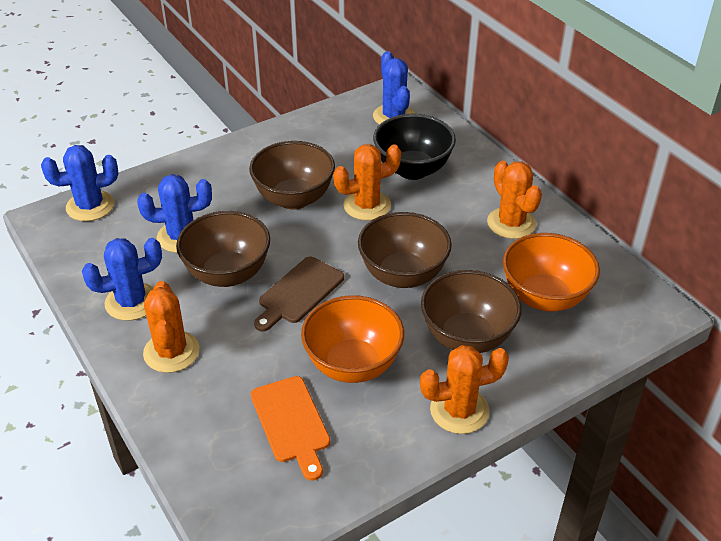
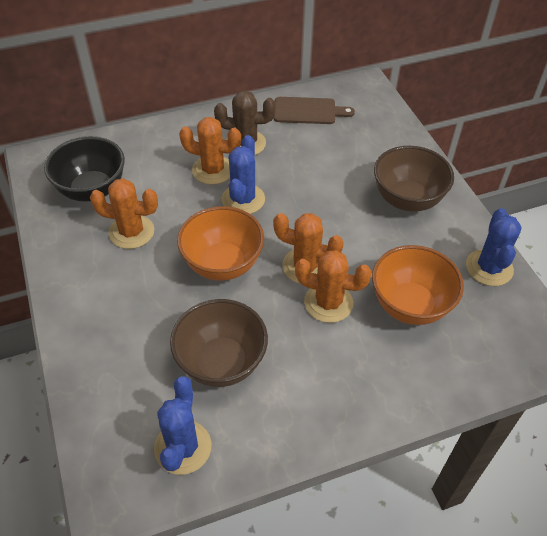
blue cactus: [41,145,118,221] [82,238,162,321] [137,174,212,253] [373,51,415,125] = 4 -> [154,376,212,475] [222,135,265,214] [466,208,522,286] = 3
brown bowl: [176,211,270,287] [249,141,335,210] [358,212,452,288] [421,270,521,353] = 4 -> [170,299,268,387] [374,146,454,212] = 2
brown cactus: none = 0 -> [214,90,276,155] = 1
orange cutting board: [251,376,330,481] = 1 -> none = 0

